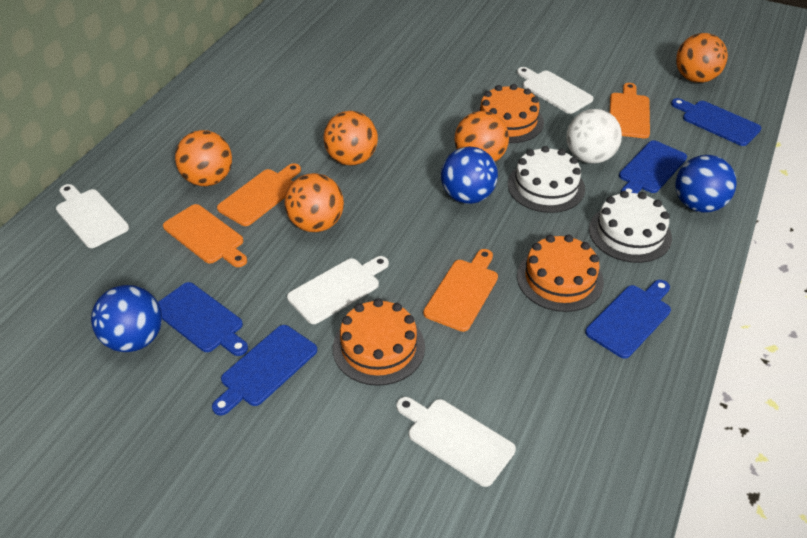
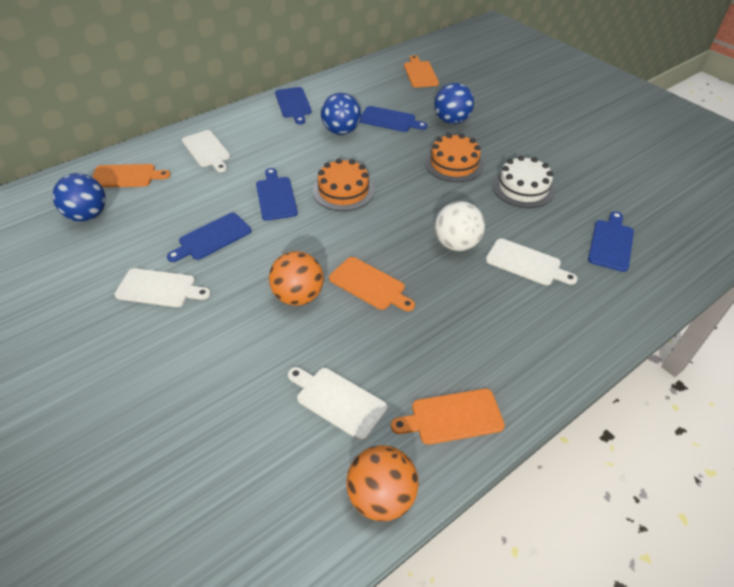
orange ball: [175,130,232,186] [284,173,344,232] [324,111,378,166] [454,111,509,162] [676,33,728,83] = 5 -> [269,251,324,306] [346,445,419,521] = 2
orange cake: [333,299,425,386] [476,84,544,143] [517,235,604,312] = 3 -> [313,158,375,211] [425,133,484,182] = 2
white cake: [508,146,585,213] [589,191,672,263] = 2 -> [492,156,555,208] = 1

